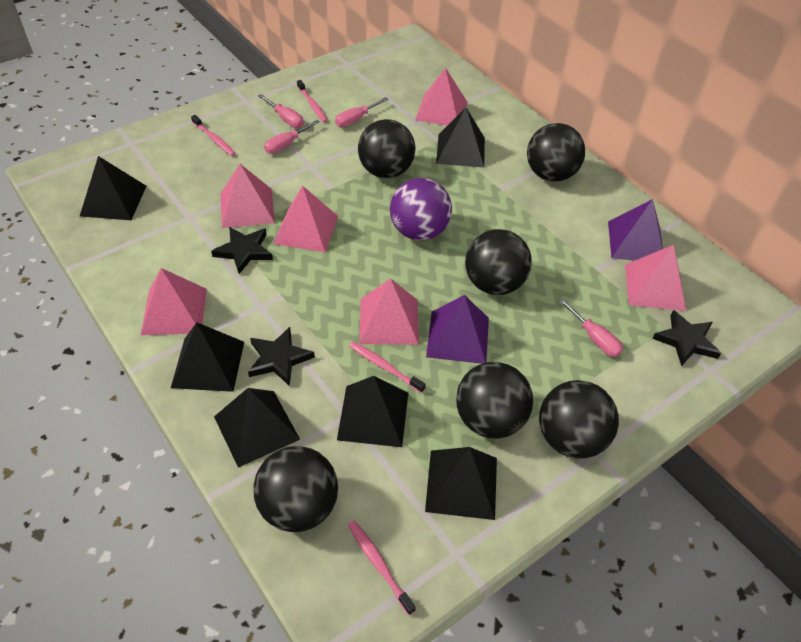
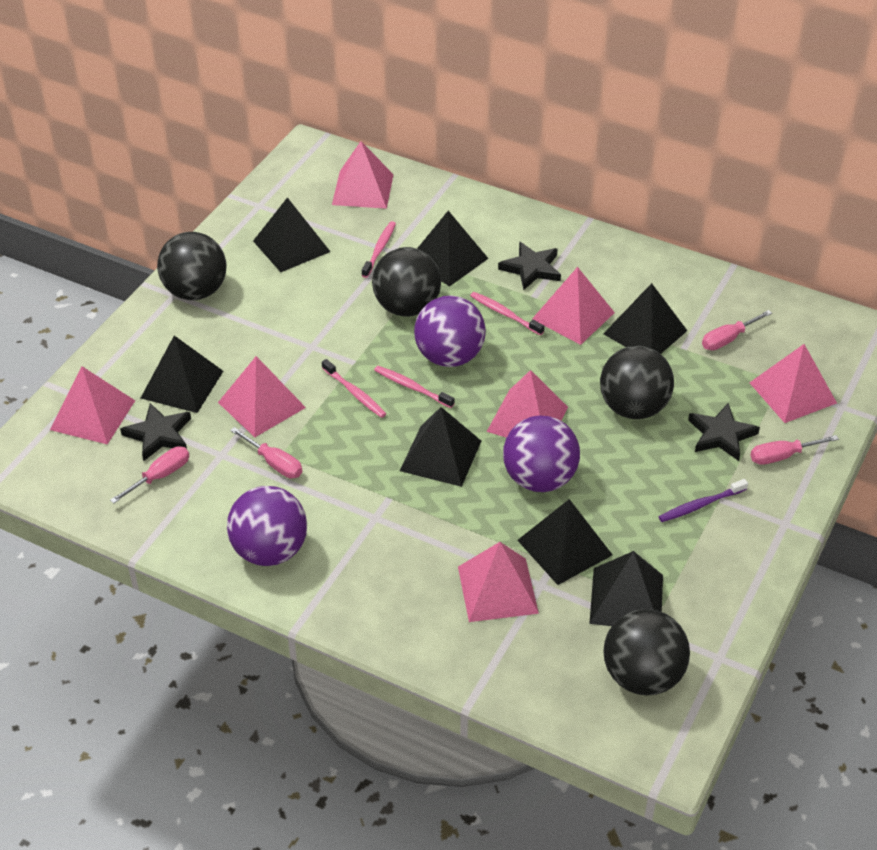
black ball: [253,446,338,532] [358,119,416,178] [456,362,533,439] [465,229,532,295] [527,123,585,182] [539,380,619,458] = 6 -> [157,232,227,300] [372,247,441,317] [600,346,674,419] [603,609,690,696] = 4
black pyramid: [80,156,146,220] [171,322,244,392] [214,388,300,468] [337,376,408,447] [425,447,497,520] [436,107,485,167] = 6 -> [141,336,223,413] [253,197,330,272] [400,407,481,487] [417,211,489,287] [517,499,613,585] [589,551,663,626] [603,283,687,354] = 7
pink pyramid: [141,268,207,335] [221,164,275,228] [273,186,338,252] [359,279,419,345] [415,67,467,126] [625,245,686,311] = 6 -> [50,366,135,445] [218,356,306,437] [332,141,394,209] [458,542,539,622] [487,370,568,438] [532,267,615,345] [750,344,837,423] = 7
purple ball: [390,178,452,241] = 1 -> [227,486,307,566] [414,296,486,367] [503,415,580,492] = 3
purple pyramid: [426,295,489,364] [608,199,663,261] = 2 -> none = 0
purple toothbrush: none = 0 -> [658,479,748,522] = 1

